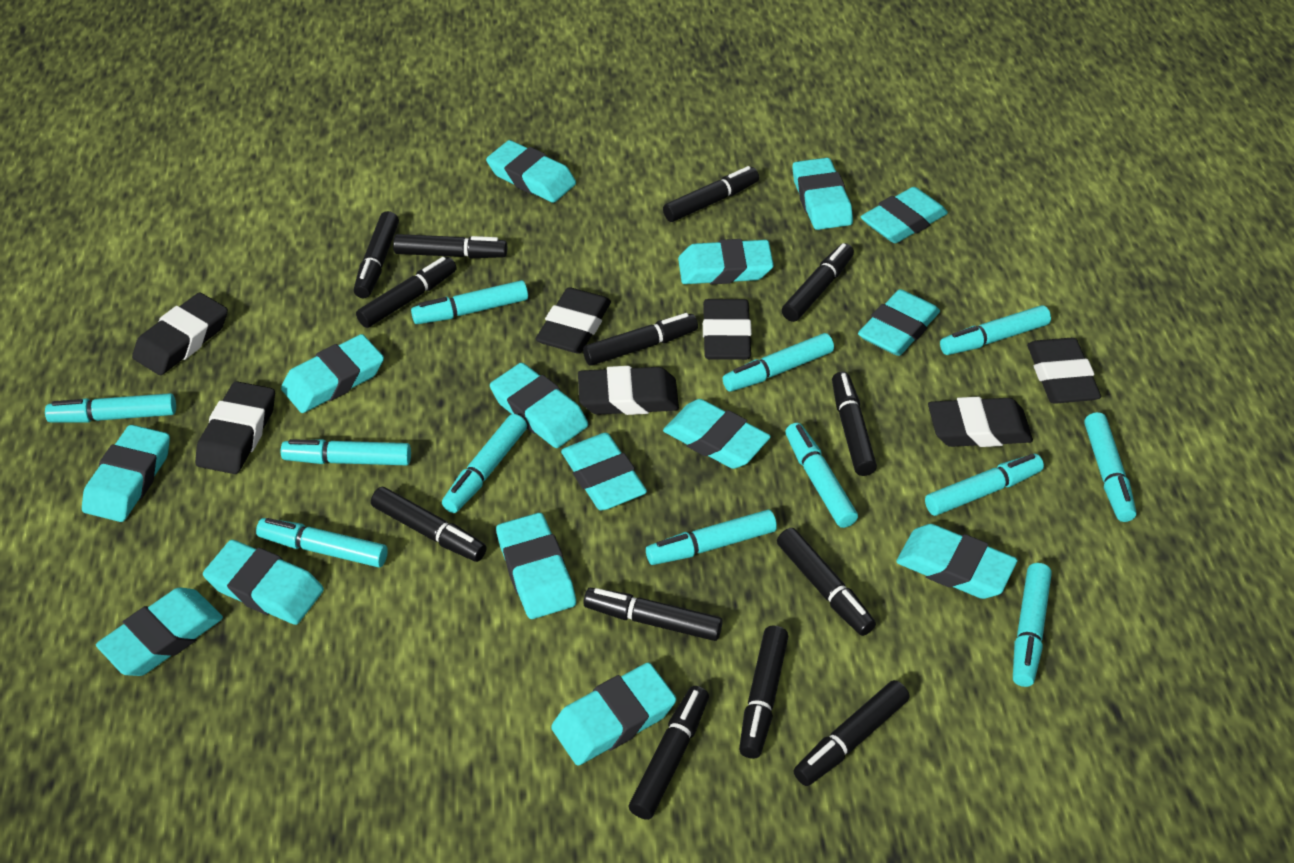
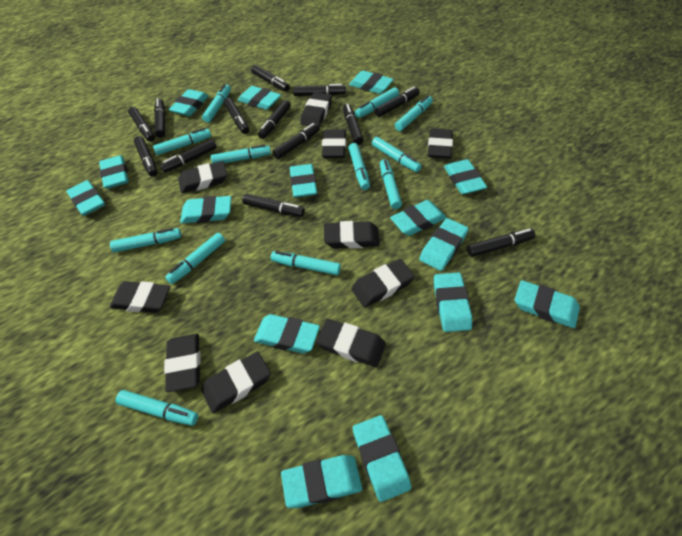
black eraser: [132,293,228,375] [195,381,275,474] [536,287,611,353] [578,366,679,415] [703,299,752,360] [928,397,1033,447] [1027,338,1101,404] = 7 -> [110,281,170,313] [164,334,201,392] [178,161,227,193] [201,352,271,413] [300,92,332,127] [316,319,386,367] [322,129,346,158] [324,221,380,249] [351,259,415,307] [428,129,453,159] = 10

